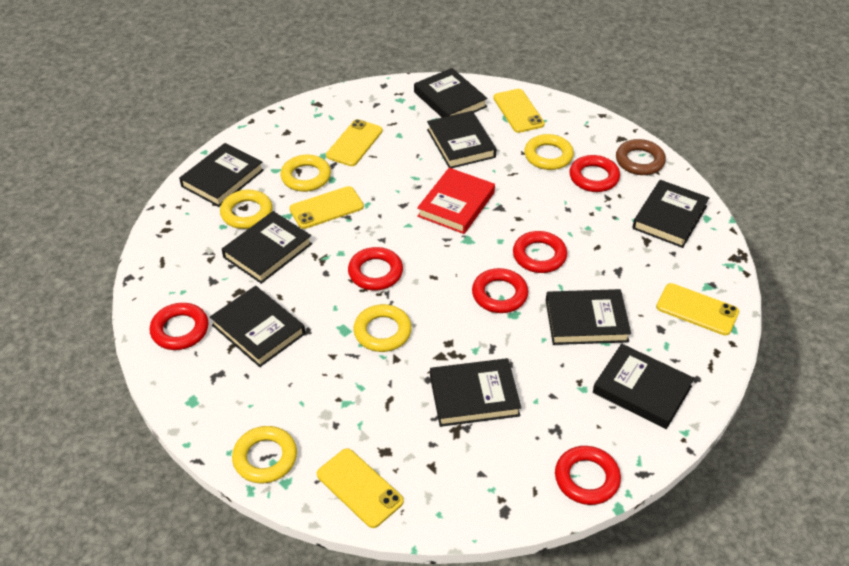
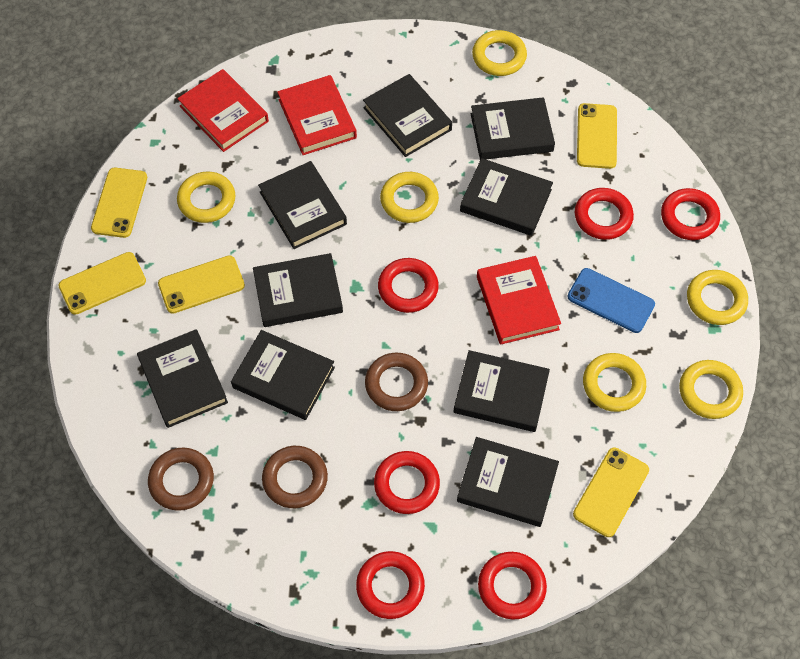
blue phone: none = 0 -> [568,268,655,333] = 1
brown ring: [616,139,666,175] = 1 -> [148,448,214,511] [262,446,328,508] [365,353,428,411] = 3
red book: [417,168,495,234] = 1 -> [177,69,269,152] [277,75,357,155] [477,256,561,345] = 3
yellow ring: [220,190,272,229] [232,426,297,483] [280,155,331,192] [353,304,412,352] [524,134,574,170] = 5 -> [177,172,235,223] [380,172,439,223] [472,30,527,76] [583,353,646,412] [679,360,743,419] [687,270,748,325] = 6

